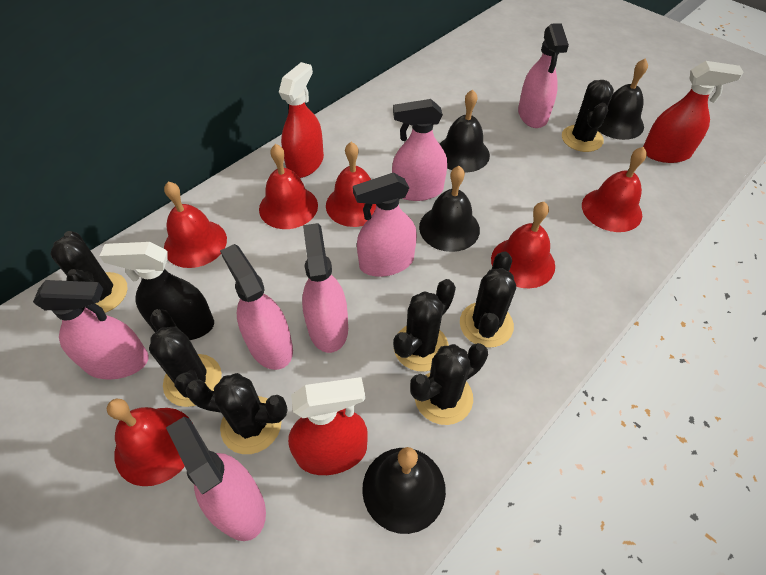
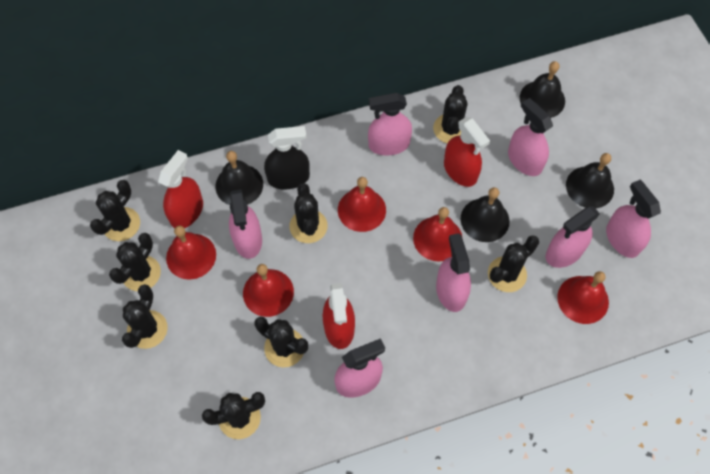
black cactus: [50,231,128,313] [149,309,222,407] [185,373,287,454] [393,279,456,372] [410,343,488,425] [460,251,516,348] [562,80,614,152] = 7 -> [90,180,140,241] [109,233,161,291] [122,284,168,349] [202,392,265,439] [254,316,308,367] [289,183,328,243] [433,85,468,143] [488,235,539,292] = 8
red bell: [107,399,190,486] [164,182,227,268] [259,144,318,229] [326,142,376,227] [491,202,555,288] [582,147,647,232] = 6 -> [166,226,216,280] [243,264,294,317] [338,177,386,232] [413,207,463,262] [557,271,609,324] = 5

